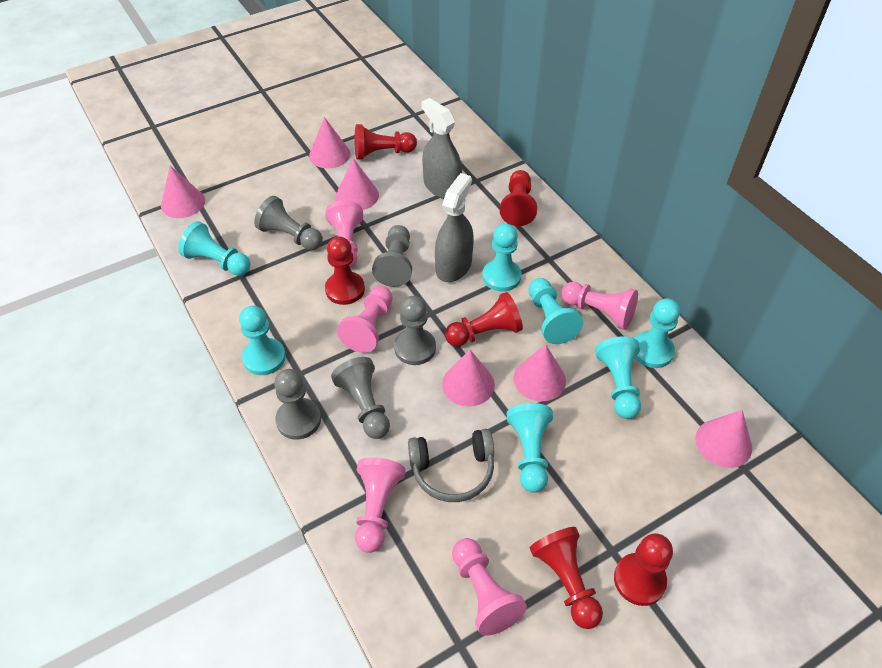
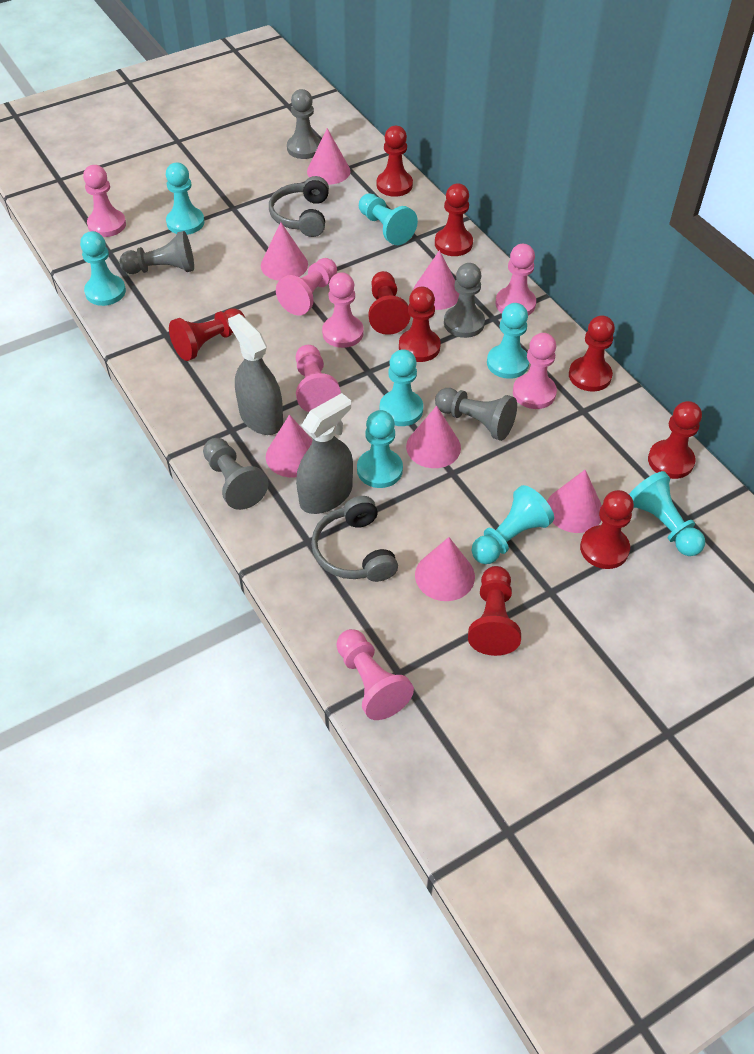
grey headphones: [408,429,494,502] = 1 -> [269,176,329,237] [311,496,398,582] = 2
pink cone: [161,166,205,218] [309,117,350,168] [336,158,379,210] [442,350,495,407] [514,345,566,401] [696,410,752,468] = 6 -> [261,222,308,281] [266,415,312,477] [307,128,351,185] [406,406,461,468] [413,250,459,310] [415,537,475,601] [547,470,602,533] = 7
pink pawn: [326,200,363,268] [337,286,393,353] [355,457,405,553] [452,538,527,636] [561,282,638,330] = 5 -> [83,165,126,237] [276,258,337,316] [295,345,341,412] [322,272,364,348] [336,629,414,720] [495,244,536,315] [513,333,557,409] = 7
red pawn: [325,236,365,305] [354,124,417,160] [445,292,523,347] [500,170,537,226] [530,527,603,629] [614,533,673,606] = 6 -> [169,308,245,361] [368,271,410,335] [377,126,413,197] [399,287,441,362] [435,184,473,256] [468,566,521,656] [569,315,615,392] [580,490,634,569] [648,401,702,479] = 9
turquoise pawn: [178,221,251,276] [239,306,286,375] [482,224,522,292] [507,403,553,493] [528,278,583,344] [595,336,641,419] [634,298,680,368] = 7 -> [80,231,126,306] [166,163,205,235] [357,410,403,488] [359,193,418,245] [380,349,423,426] [472,485,554,564] [487,303,529,379] [629,471,705,556] = 8

